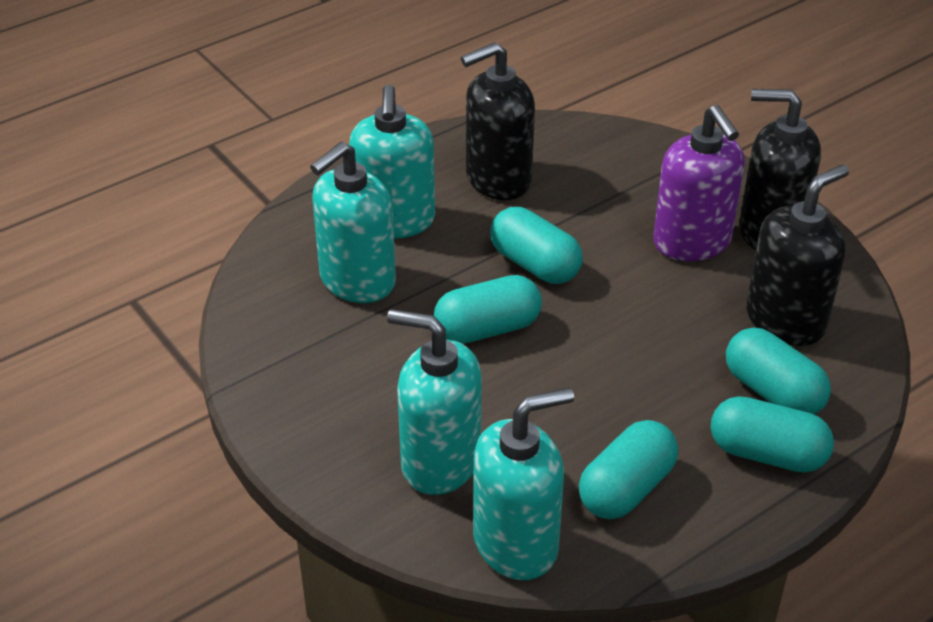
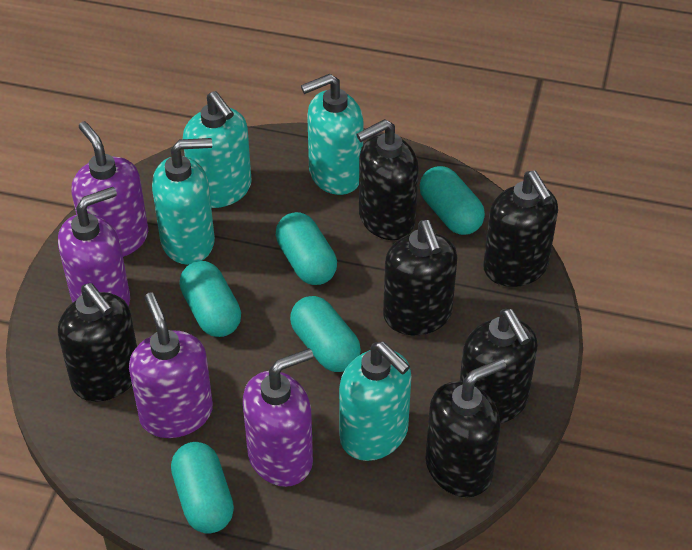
black soap dispenser: [461,42,535,200] [739,89,821,250] [746,164,849,346] = 3 -> [58,283,137,402] [356,119,419,240] [383,220,457,335] [425,358,506,497] [460,309,538,424] [483,171,558,287] = 6
purple soap dispenser: [653,105,745,261] = 1 -> [58,187,130,306] [72,121,148,257] [129,293,213,438] [243,348,313,487] = 4

